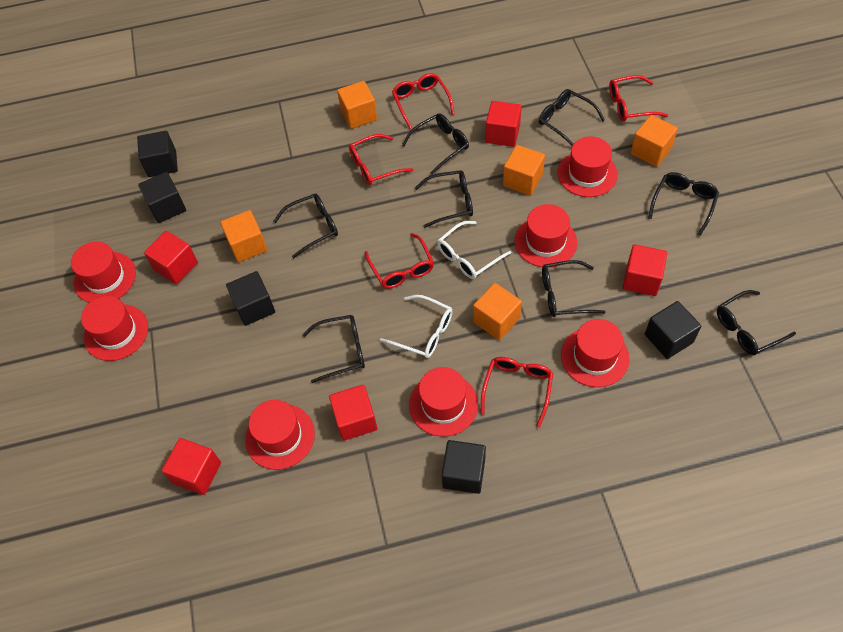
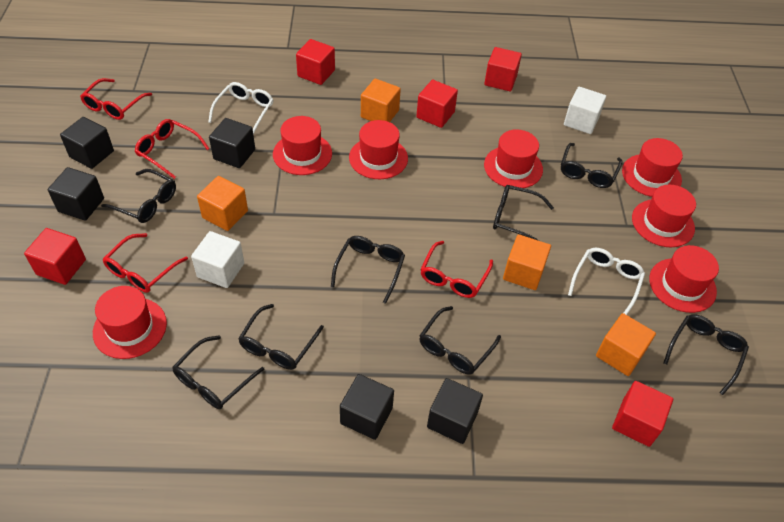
orange cube: [220,210,267,262] [337,81,377,129] [473,283,522,340] [503,145,545,196] [630,115,678,167] = 5 -> [197,176,248,231] [361,79,401,122] [503,234,551,290] [596,313,656,376] = 4
red glasses: [349,134,414,185] [365,233,434,289] [392,73,455,129] [481,357,553,428] [609,75,668,122] = 5 -> [80,78,152,120] [103,233,188,293] [135,119,209,179] [420,241,493,298] = 4
white cube: none = 0 -> [191,231,244,288] [564,87,606,134] = 2

